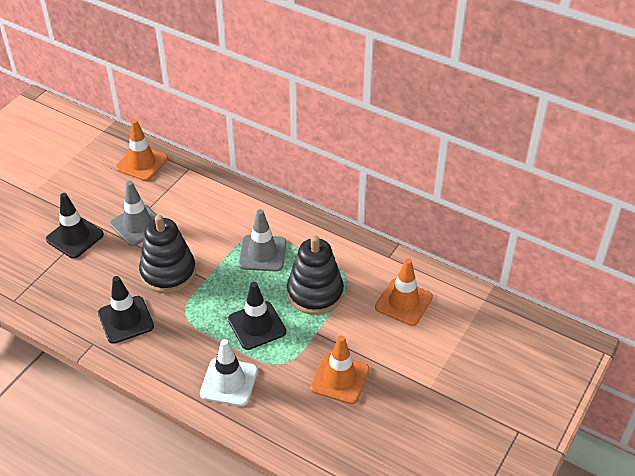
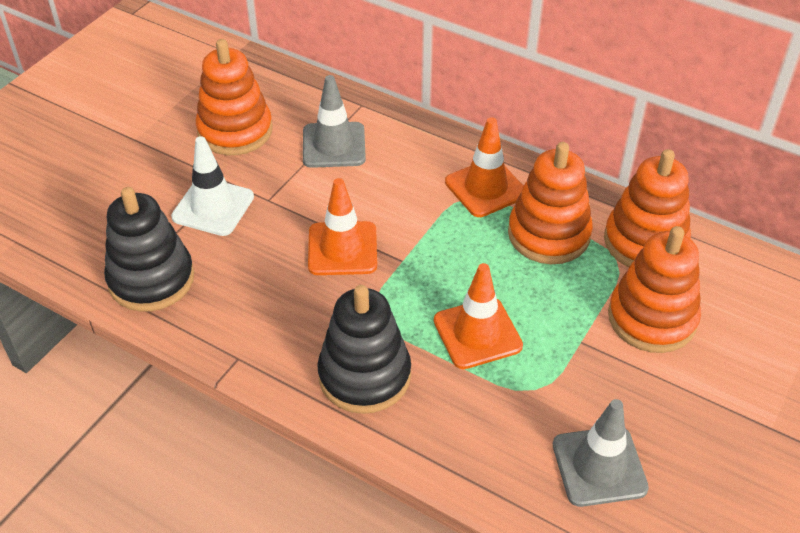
black traffic cone: [46,193,104,258] [98,276,154,344] [228,282,286,350] = 3 -> none = 0
orange stacking toy: none = 0 -> [196,39,273,155] [508,142,593,264] [604,149,691,267] [608,226,701,353] = 4

